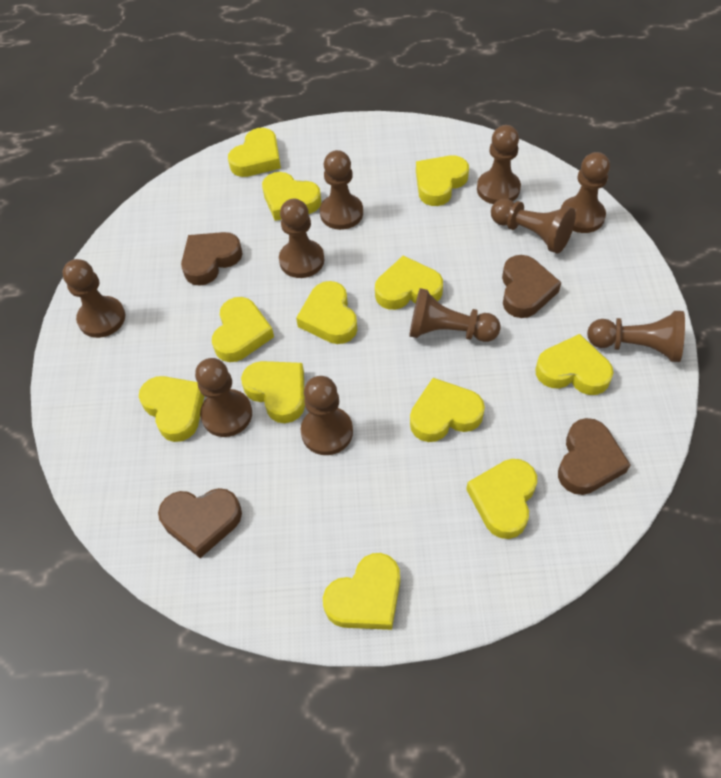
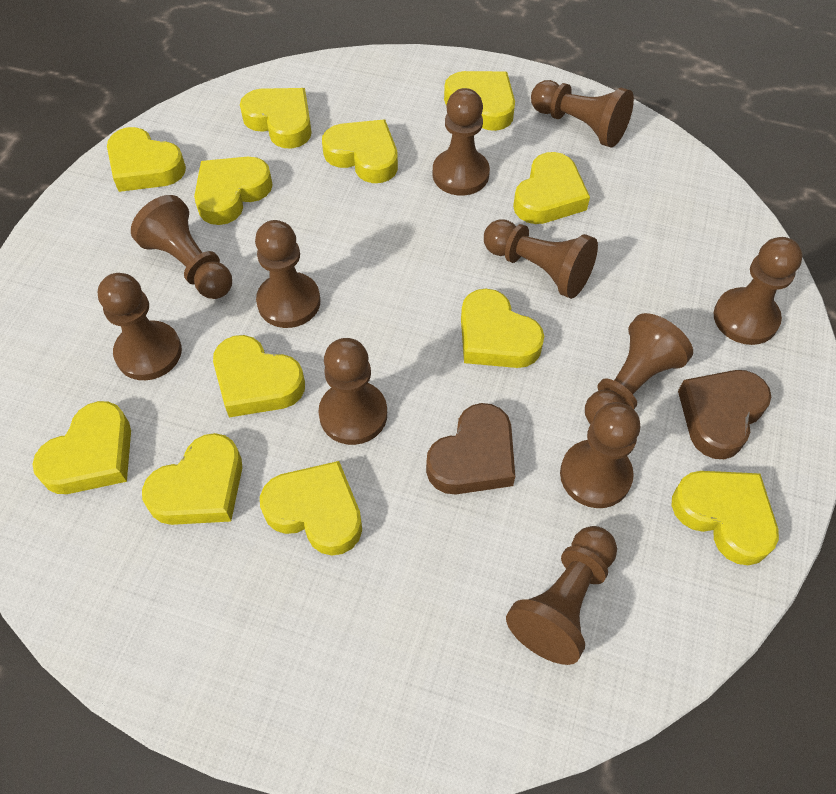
brown heart: [158,488,242,558] [181,232,243,286] [502,255,561,318] [558,418,631,495] = 4 -> [426,403,515,494] [678,370,771,459] = 2
brown pawn: [62,259,125,338] [195,358,252,437] [279,199,325,278] [301,376,353,455] [320,150,363,230] [409,288,501,342] [477,125,521,204] [491,199,576,253] [561,152,610,233] [587,311,685,362] = 10 -> [98,273,182,380] [131,195,232,299] [255,220,320,328] [318,338,387,445] [433,88,490,196] [484,219,598,299] [506,526,617,665] [531,80,634,147] [560,402,640,508] [585,313,693,424] [714,237,803,345] = 11

